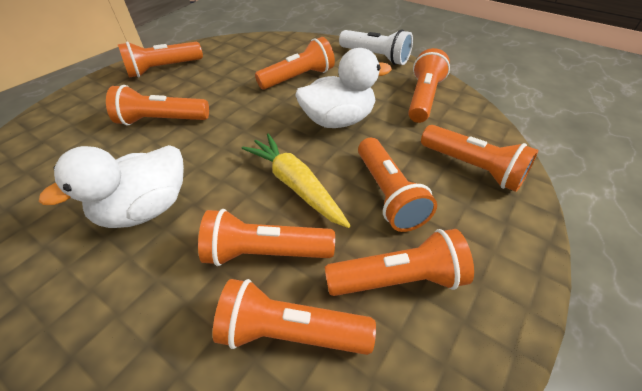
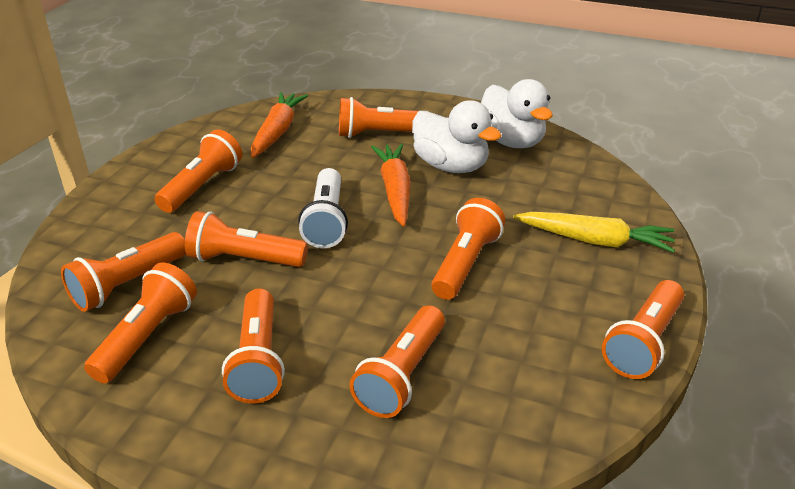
orange carrot: none = 0 -> [251,92,308,158] [371,143,411,227] = 2

